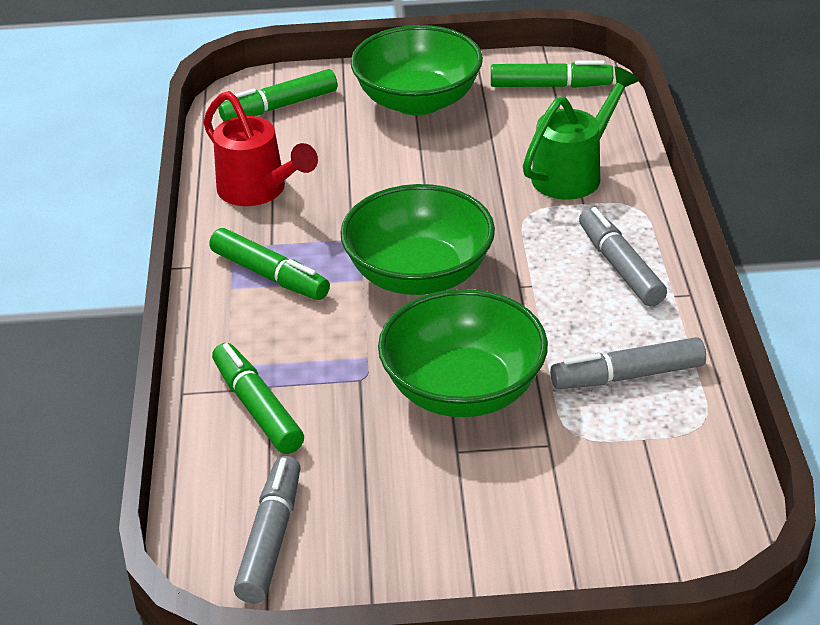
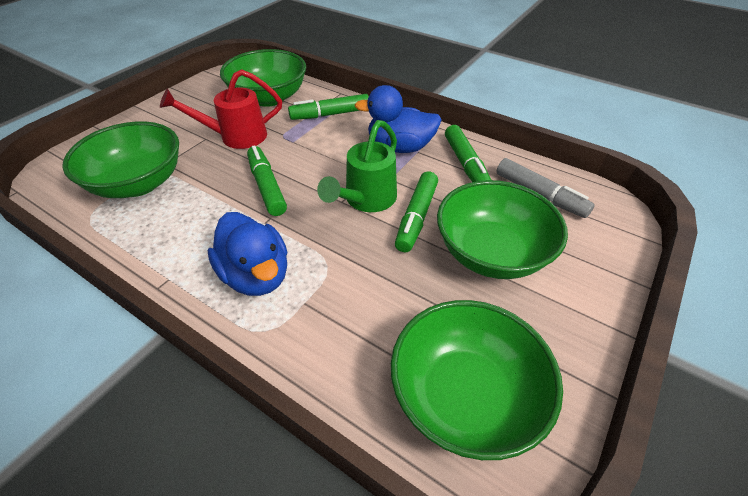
blue duck: none = 0 -> [208,212,287,296] [355,85,442,153] = 2
green bowl: [340,184,495,295] [351,25,483,116] [378,289,548,417] = 3 -> [62,121,179,198] [220,49,306,107] [391,300,563,460] [437,180,568,279] = 4
grey marker: [234,456,301,603] [550,337,706,389] [579,207,667,307] = 3 -> [496,158,595,218] = 1

